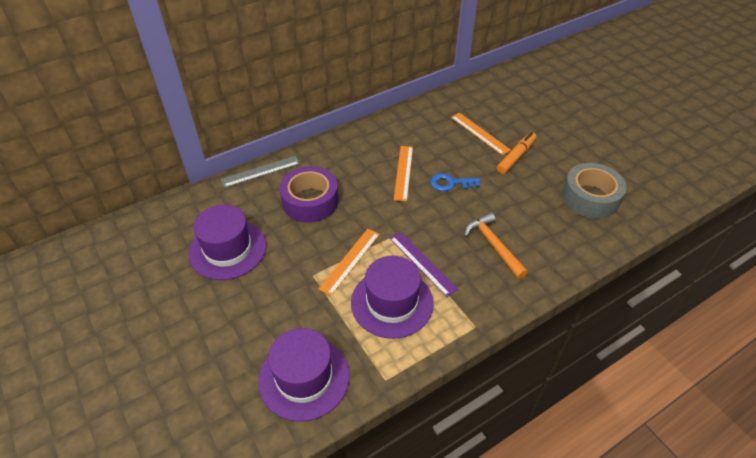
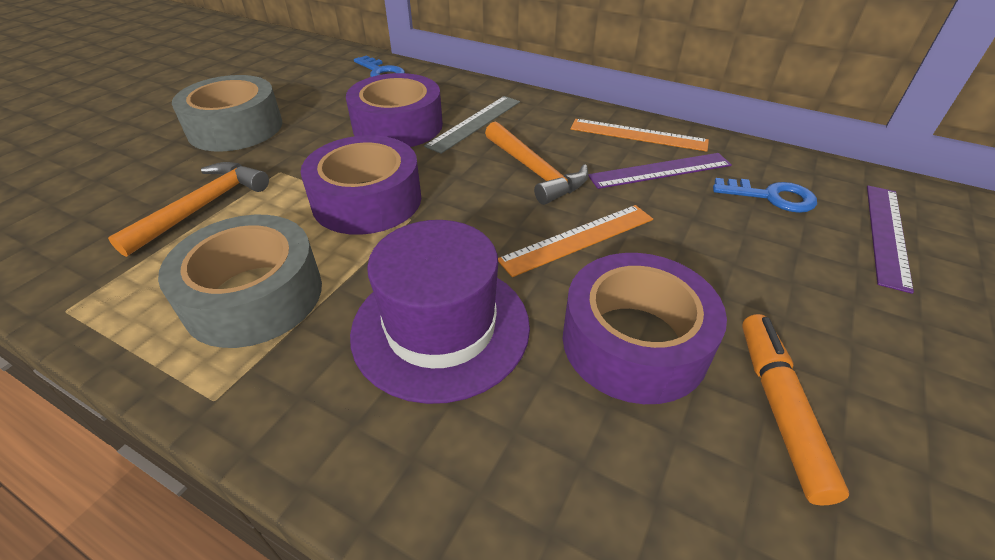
blue key: [430,173,480,191] = 1 -> [354,55,405,77] [713,178,817,213] = 2
grey tape: [562,163,626,219] = 1 -> [158,215,322,348] [172,75,282,152] = 2
orange hammer: [464,212,528,279] = 1 -> [108,162,269,257] [485,121,588,205] = 2
orange ruler: [319,229,380,296] [394,146,413,201] [451,113,511,155] = 3 -> [498,205,653,277] [570,119,709,152] = 2
purple hat: [189,205,266,280] [258,328,350,422] [351,256,434,339] = 3 -> [350,220,530,404] = 1
purple ruler: [390,232,458,297] = 1 -> [588,153,732,189] [867,186,914,294] = 2
purple tape: [279,166,339,223] = 1 -> [301,135,421,235] [346,73,443,147] [563,253,727,404] = 3

